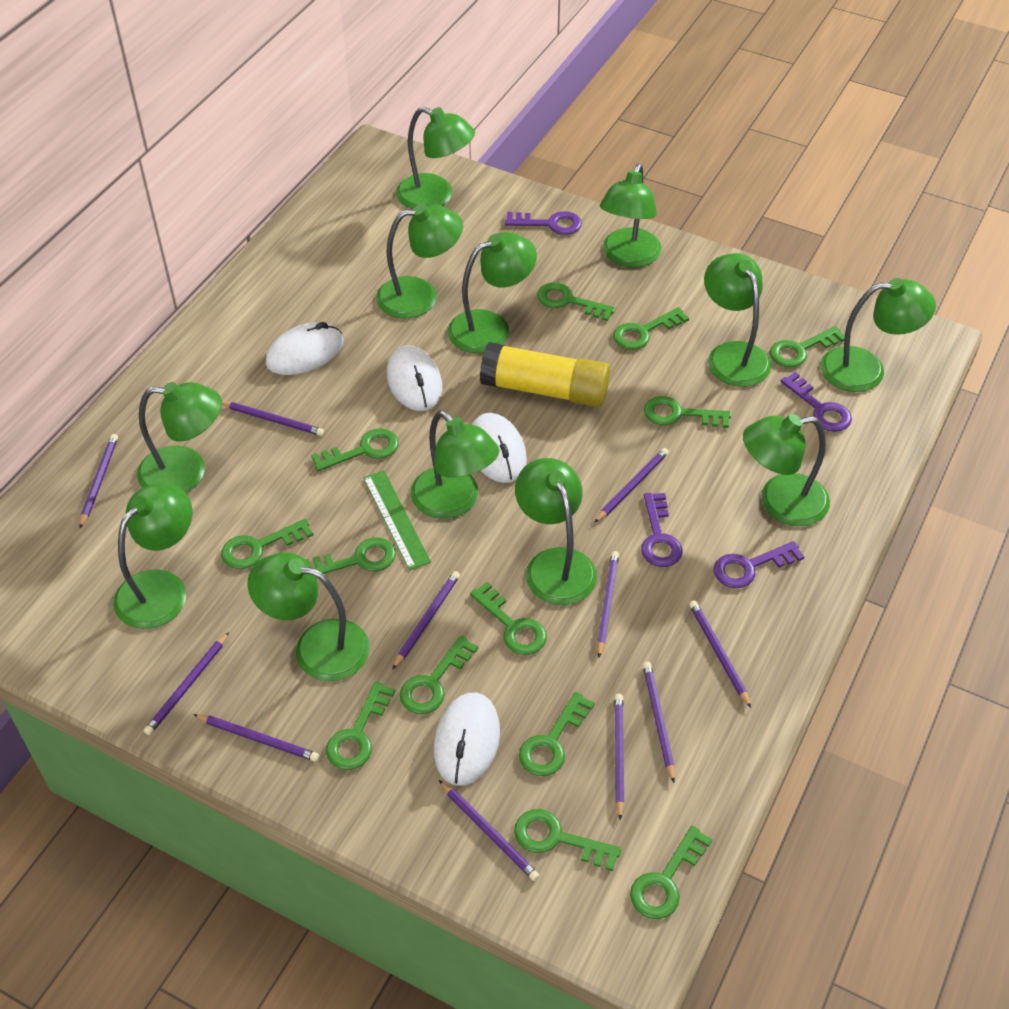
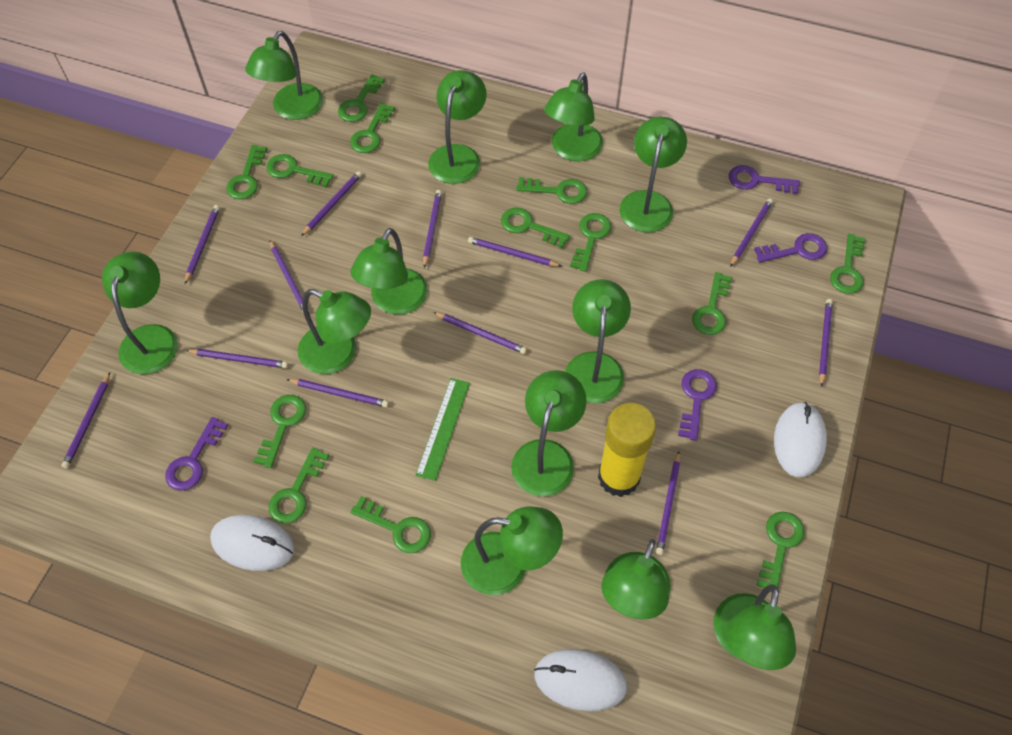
purple pencil: [80,434,118,528] [144,632,229,735] [193,714,319,762] [222,401,324,436] [392,571,460,670] [439,780,540,881] [594,448,669,523] [597,551,619,658] [614,694,625,820] [643,662,675,783] [689,600,751,708] = 11 -> [61,372,110,468] [185,205,220,284] [185,349,288,368] [270,240,309,312] [286,379,389,407] [301,171,362,236] [423,190,442,268] [433,312,527,354] [468,237,561,267] [656,451,680,555] [730,199,773,267] [819,299,833,387] = 12
white mouse: [266,322,343,375] [387,345,442,411] [434,693,500,786] [471,413,527,483] = 4 -> [210,515,295,571] [534,649,627,711] [774,402,827,477] = 3

